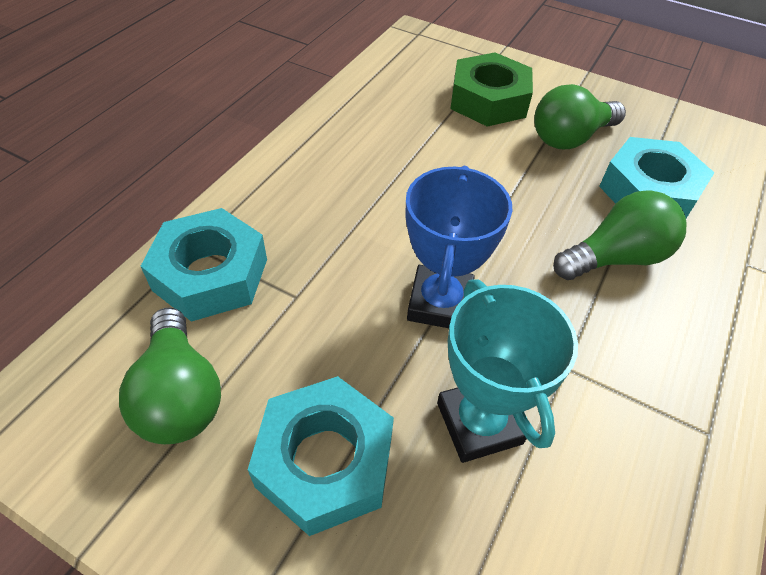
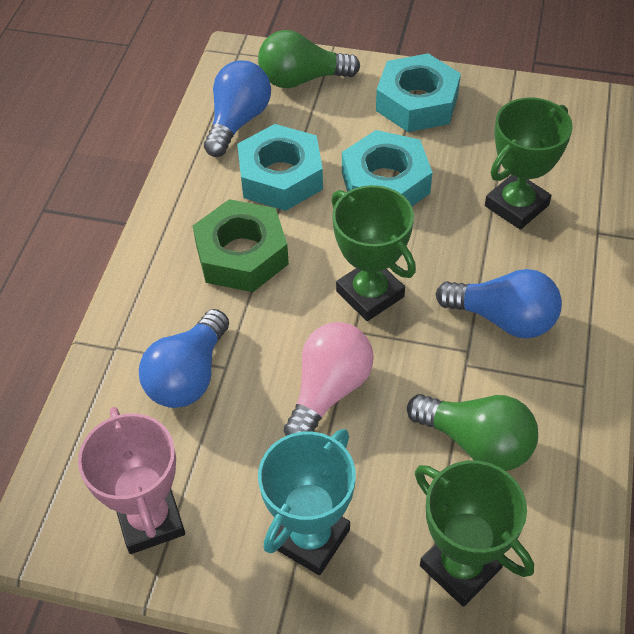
blue light bulb: none = 0 -> [139,309,229,408] [204,61,271,157] [436,269,562,338] = 3
blue trophy: [405,166,513,328] = 1 -> none = 0
green light bulb: [119,308,221,444] [534,84,626,149] [553,190,686,280] = 3 -> [258,30,360,88] [407,394,538,471] = 2
green trophy: none = 0 -> [331,185,416,321] [415,460,534,607] [485,98,573,230] = 3
pink light bulb: none = 0 -> [284,322,374,436] = 1
pink trophy: none = 0 -> [78,407,185,554] = 1

